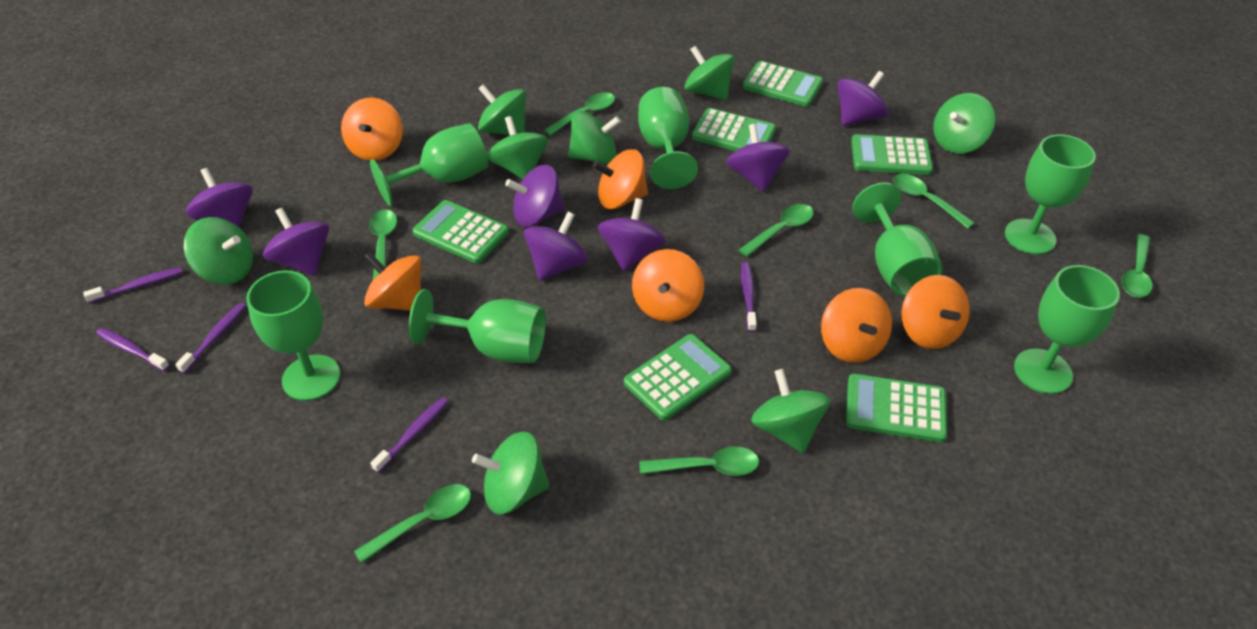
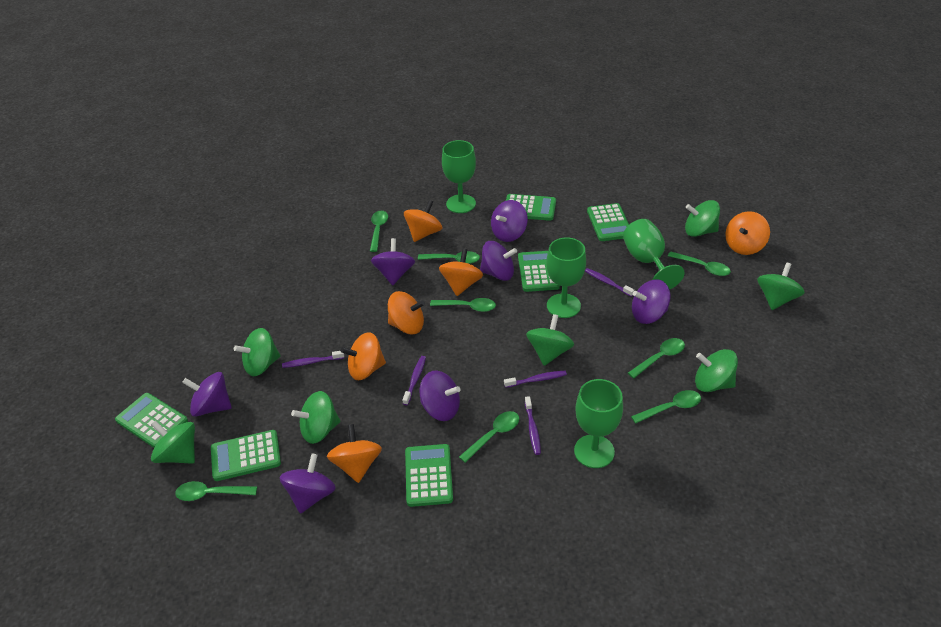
green goblet: [246,270,340,401] [370,123,488,206] [409,289,546,363] [638,87,698,189] [852,183,943,296] [1005,134,1096,254] [1014,265,1120,394] = 7 -> [442,140,476,213] [546,237,586,318] [574,379,623,468] [623,219,685,289] = 4
green spinning top: [184,217,253,285] [472,432,550,514] [478,84,526,135] [487,116,548,179] [568,111,621,165] [684,46,734,100] [751,369,831,453] [933,93,995,154] = 8 -> [151,420,195,464] [234,328,280,376] [291,391,340,444] [526,314,574,366] [685,200,720,237] [695,349,738,392] [757,262,805,310] = 7
green spoon: [354,484,471,563] [369,209,397,280] [544,92,615,136] [639,447,759,476] [739,204,814,257] [893,174,975,229] [1121,234,1152,298] = 7 -> [175,481,257,501] [370,211,388,252] [418,251,480,264] [430,298,496,312] [459,411,519,463] [628,338,685,378] [631,390,701,424] [668,251,731,276] = 8

